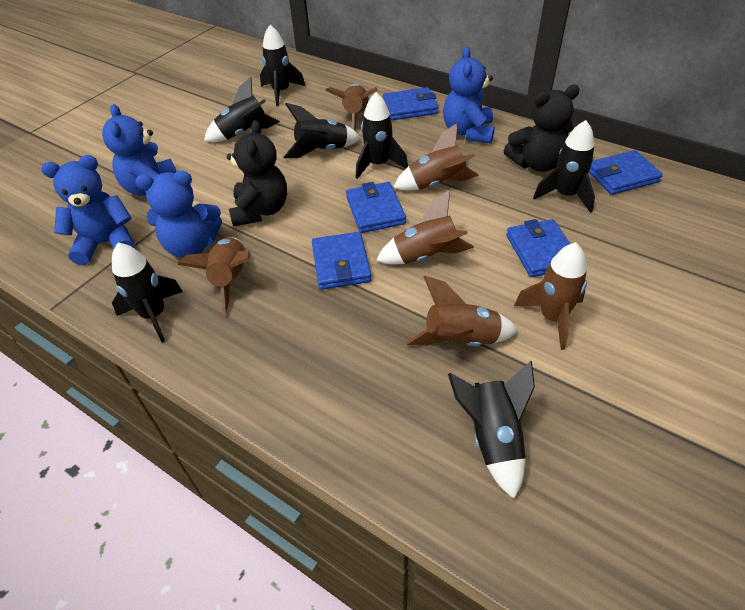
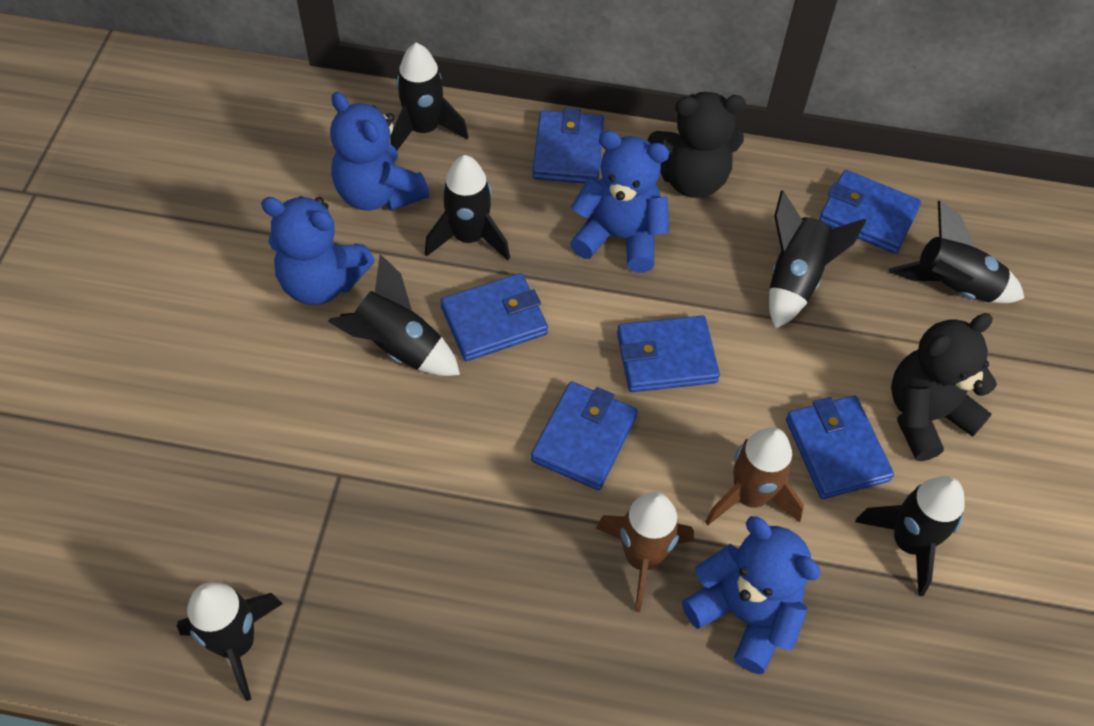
blue wallet: [312,232,372,290] [346,182,406,233] [383,87,439,120] [506,219,570,277] [589,150,663,195] = 5 -> [440,273,548,361] [531,381,638,490] [532,108,604,184] [617,316,720,392] [786,396,894,499] [819,170,921,254] = 6
brown rocket: [178,237,251,314] [325,84,378,130] [376,190,474,265] [393,123,479,191] [406,276,518,346] [514,242,587,350] = 6 -> [596,492,694,613] [705,427,804,525] = 2

